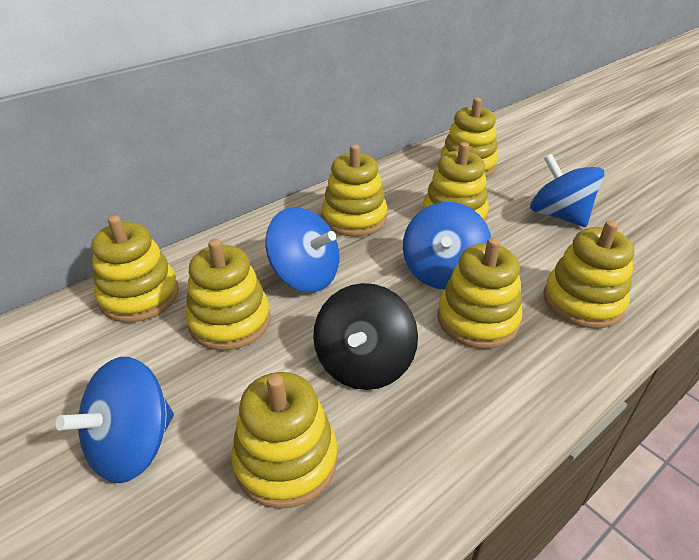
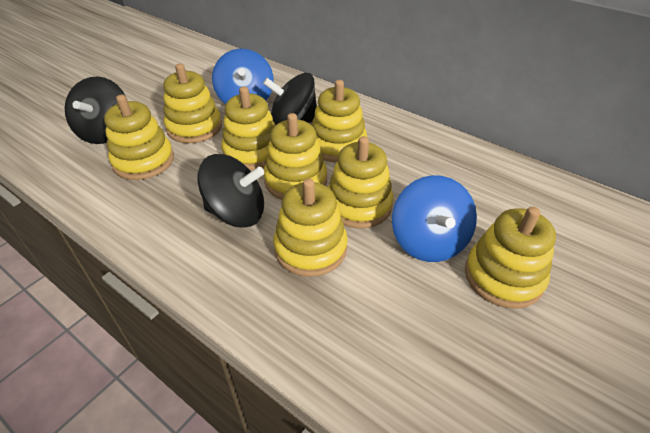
black spinning top: [313,283,418,390] = 1 -> [65,76,125,144] [198,154,264,228] [263,73,317,125] = 3
blue spinning top: [56,357,174,483] [265,207,340,292] [403,202,491,289] [530,154,604,227] = 4 -> [212,49,274,104] [392,175,477,262] = 2

